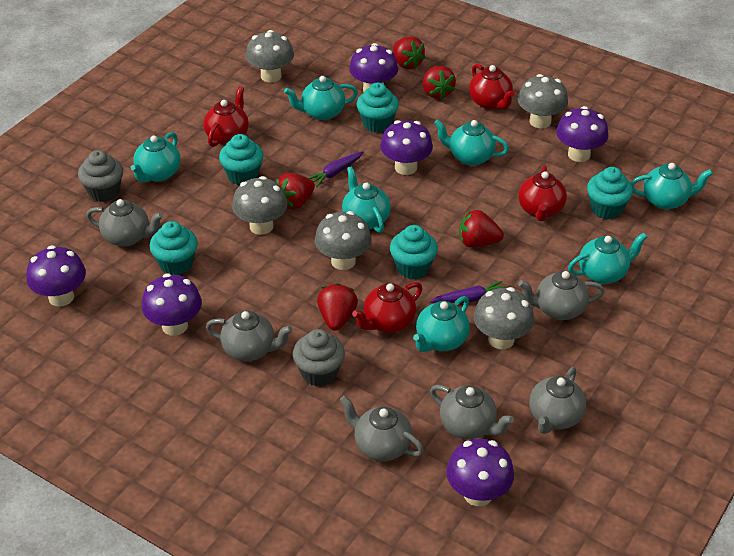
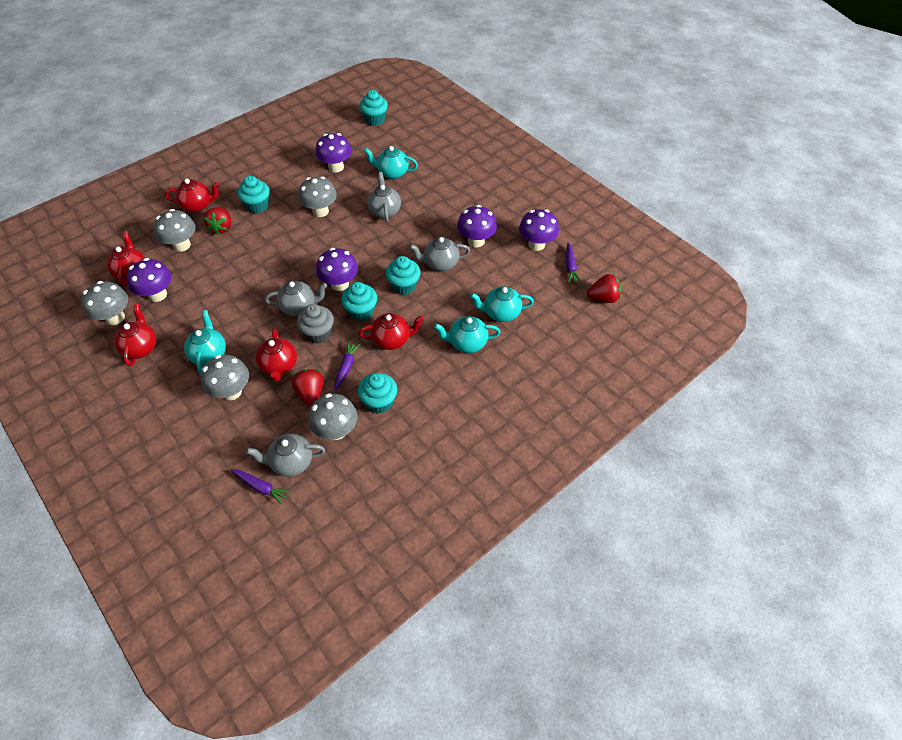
grey cupcake: [78,150,123,202] [293,329,345,387] = 2 -> [297,304,334,344] = 1
grey teapot: [86,199,163,247] [206,310,293,361] [340,396,424,461] [430,385,514,439] [518,271,604,320] [529,367,586,434] = 6 -> [246,434,325,477] [265,281,327,316] [367,172,401,222] [409,237,470,271] = 4
purple carrot: [308,151,363,187] [430,281,505,303] = 2 -> [230,469,291,505] [334,341,361,391] [566,243,581,283] = 3
purple mushroom: [26,245,86,306] [142,273,202,336] [349,43,398,92] [380,120,433,175] [446,439,514,506] [556,106,609,162] = 6 -> [127,258,172,302] [315,133,352,173] [316,248,358,291] [457,205,497,247] [519,209,559,251] = 5
red strawberry: [276,173,315,210] [317,283,358,331] [393,36,426,69] [423,66,456,100] [459,210,504,248] = 5 -> [204,207,231,235] [292,369,324,406] [587,274,621,303] = 3
red teapot: [203,86,249,147] [352,282,423,333] [469,64,514,109] [518,165,567,221] = 4 -> [107,231,145,286] [114,304,157,366] [165,179,220,212] [256,328,297,382] [358,313,424,350] = 5
turquoise teapot: [131,132,180,182] [284,76,358,120] [342,167,391,233] [413,296,470,352] [434,119,509,166] [568,233,647,284] [631,163,713,210] = 7 -> [184,310,226,373] [364,146,418,179] [434,316,500,353] [470,286,534,322] = 4

